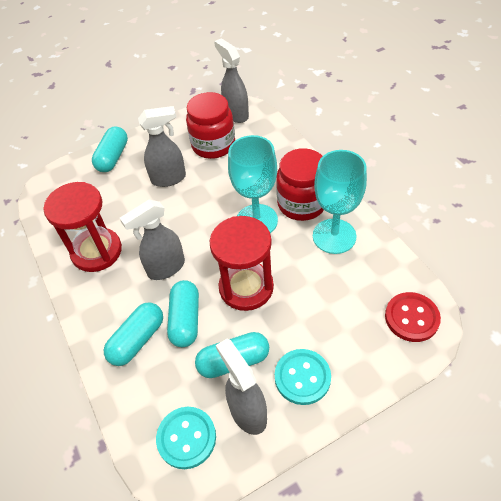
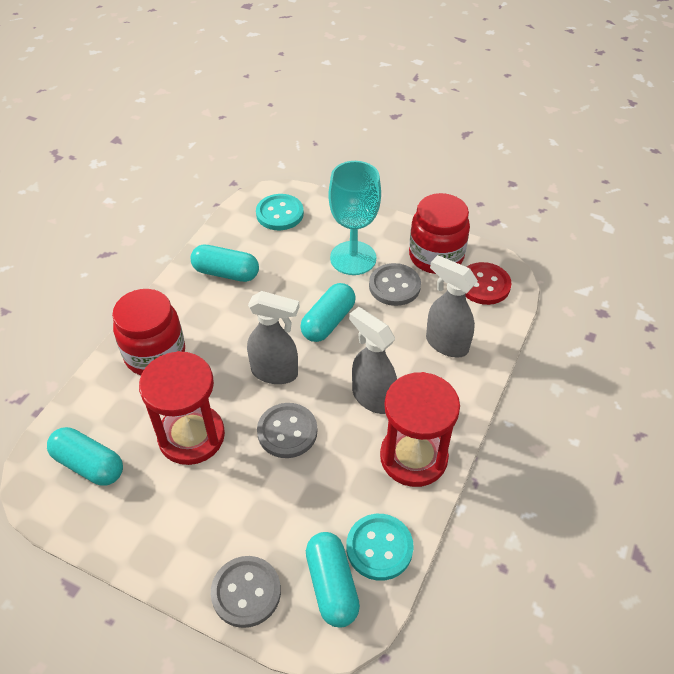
grey button: none = 0 -> [211,556,281,628] [257,403,317,458] [369,263,421,306] = 3
grey spray bottle: [120,200,185,280] [138,106,186,187] [214,38,249,123] [216,338,267,435] = 4 -> [247,291,299,384] [349,307,397,414] [426,255,478,358] = 3
turquoise goblet: [228,135,278,233] [313,150,367,254] = 2 -> [328,161,381,275] = 1

